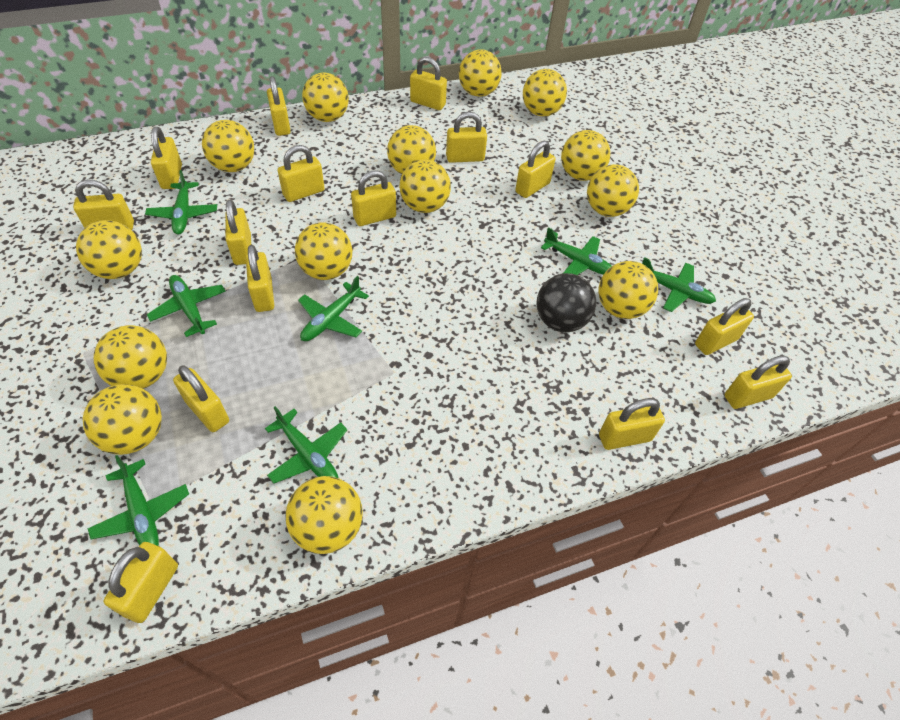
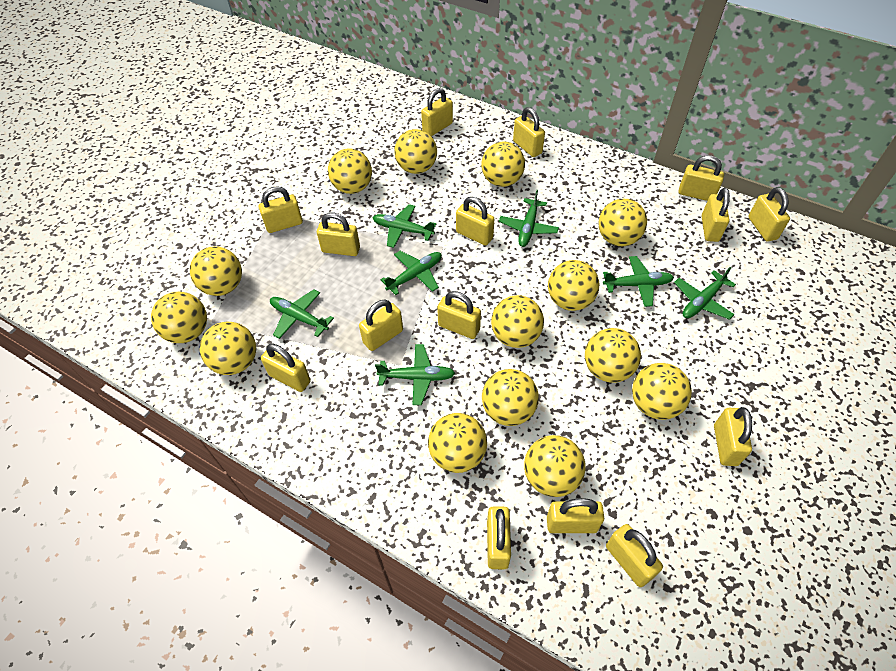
black ball: [537,273,597,332] = 1 -> none = 0

